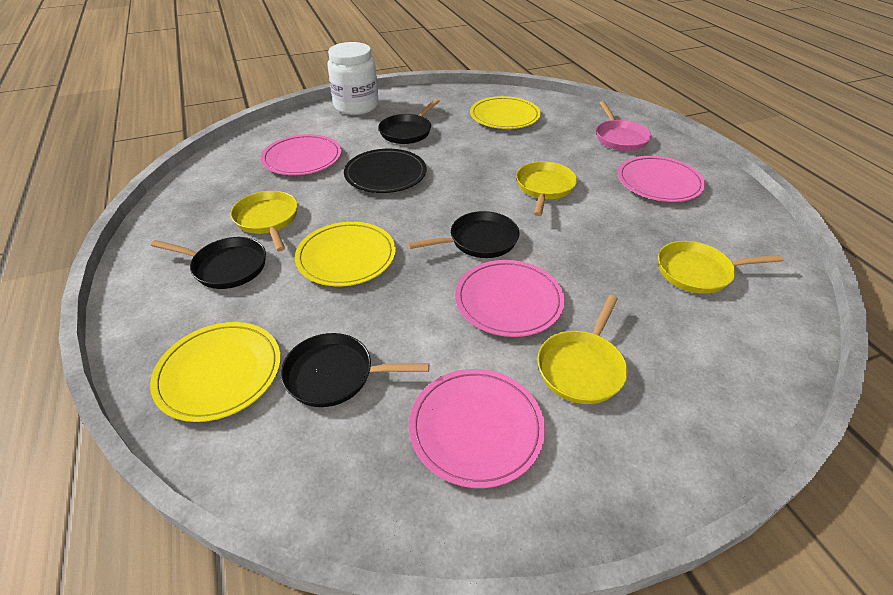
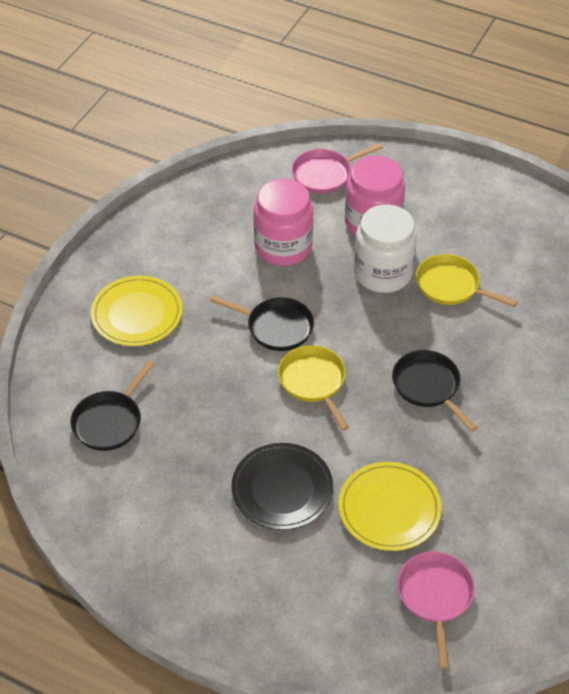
black pan: [151,237,266,289] [281,333,429,407] [378,99,440,144] [408,211,520,258] = 4 -> [70,360,155,451] [210,296,314,351] [392,350,478,432] = 3
pink jar: none = 0 -> [253,179,313,266] [345,155,405,237] = 2
pink pan: [596,101,651,151] = 1 -> [292,143,383,194] [397,551,475,669] = 2
pink plate: [261,134,341,175] [409,369,545,488] [455,260,565,337] [618,156,705,202] = 4 -> none = 0
yellow pan: [231,191,298,251] [516,161,577,216] [537,295,628,404] [658,241,784,294] = 4 -> [278,345,349,431] [416,254,517,307] = 2
yellow plate: [150,322,281,422] [295,222,396,286] [470,96,541,129] = 3 -> [91,276,183,346] [339,462,442,551] = 2

